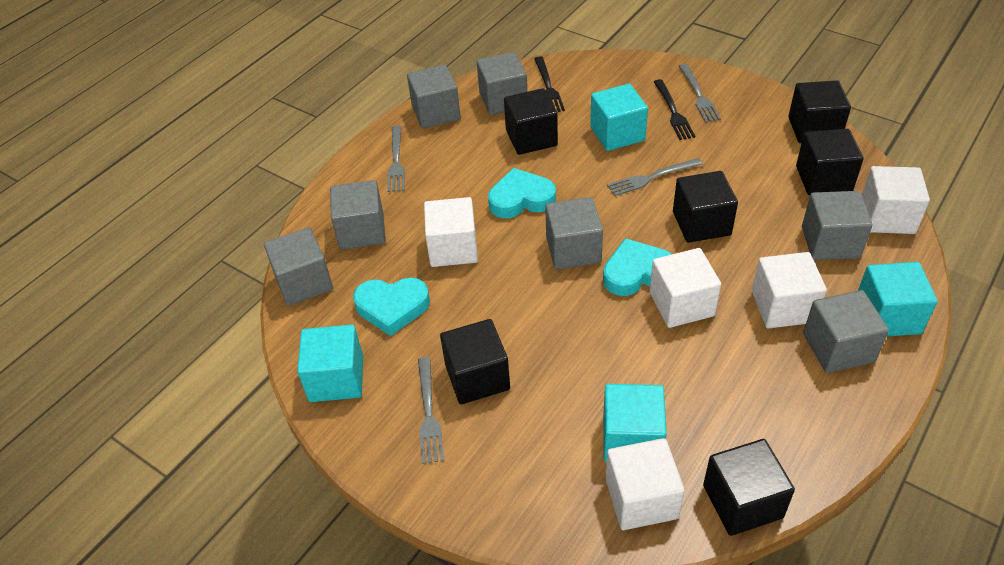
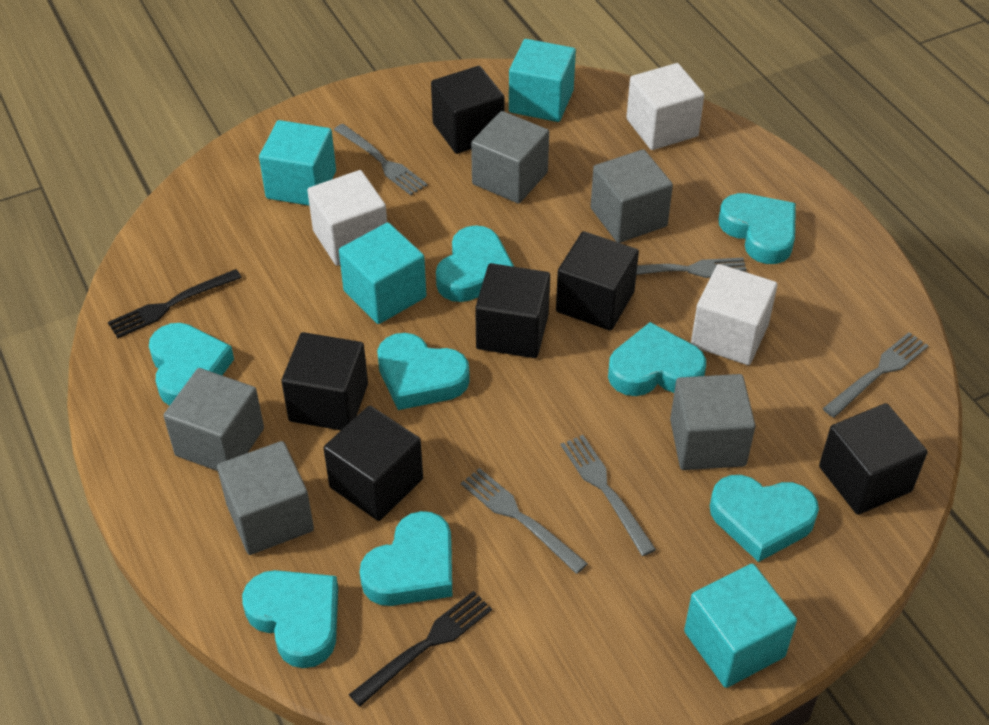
grey cube: [264,227,333,306] [330,180,386,250] [407,64,461,129] [477,52,527,115] [545,197,603,269] [802,191,872,260] [803,290,889,373] = 7 -> [164,368,264,471] [217,441,314,555] [471,111,549,204] [591,149,673,243] [670,374,756,470] = 5
grey fork: [387,125,405,192] [418,357,444,464] [607,158,703,196] [679,64,721,123] = 4 -> [334,124,427,195] [461,468,588,574] [561,435,656,556] [636,258,747,278] [823,332,929,418] = 5
turquoise heart: [353,278,430,336] [488,168,556,218] [603,238,672,296] = 3 -> [149,323,234,406] [242,570,338,668] [360,511,452,606] [377,333,470,410] [436,225,514,302] [608,322,706,396] [710,475,819,562] [719,193,796,264] = 8
white cube: [424,197,478,267] [606,438,685,530] [649,248,721,328] [752,252,827,328] [862,166,930,234] = 5 -> [307,170,387,266] [626,63,704,150] [691,264,777,365] = 3

